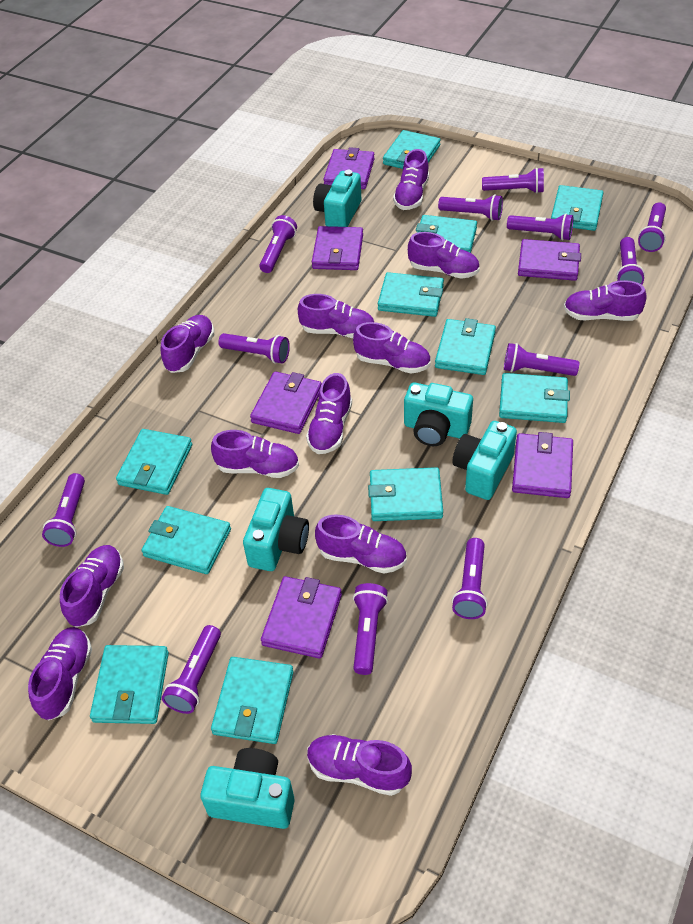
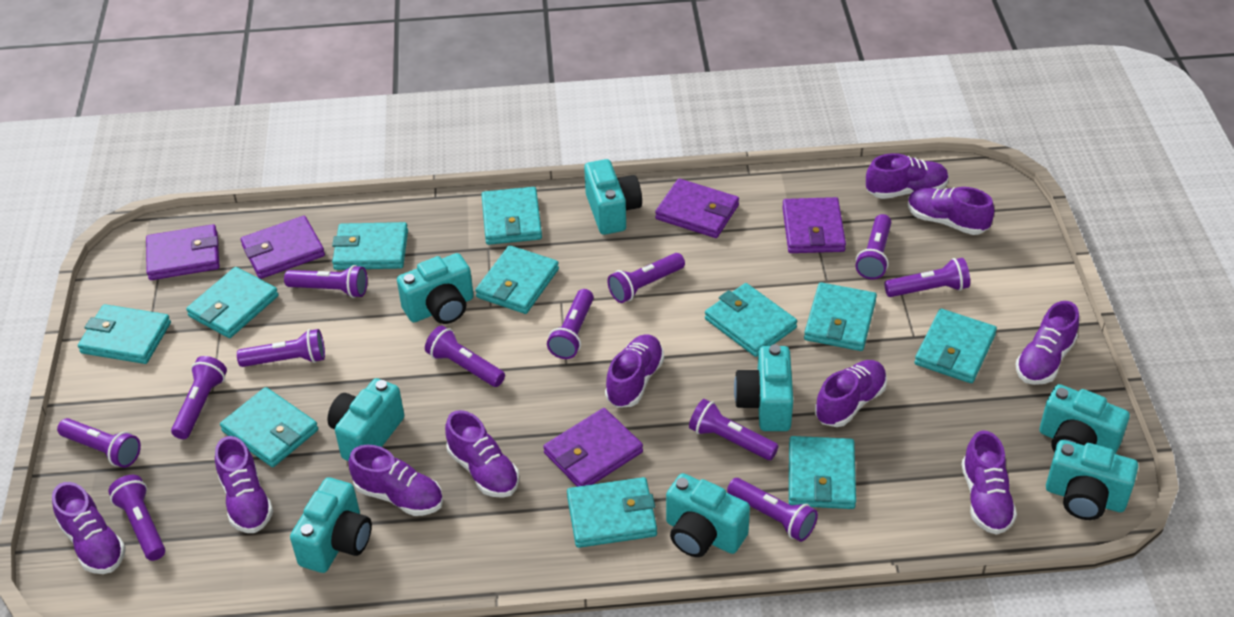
purple shoe: [28,627,92,721] [60,545,124,627] [161,315,214,373] [211,430,299,478] [298,294,374,338] [306,373,352,454] [307,734,412,796] [315,514,407,574] [353,322,431,373] [393,149,429,210] [408,232,480,279] [564,280,646,321] = 12 -> [52,482,126,574] [215,436,273,533] [348,445,443,516] [445,410,519,498] [605,334,664,408] [815,360,887,427] [866,153,949,199] [908,187,994,235] [962,430,1017,535] [1016,301,1079,385] = 10
purple wallet: [250,371,322,434] [261,576,342,658] [312,226,363,270] [323,147,375,189] [512,432,573,498] [518,239,581,281] = 6 -> [146,224,220,280] [240,216,325,279] [543,408,643,487] [655,179,739,238] [782,197,846,253] = 5
turquoise camera: [200,748,295,829] [243,488,309,571] [313,170,361,227] [404,383,473,446] [453,421,517,500] = 5 -> [290,477,372,573] [327,378,404,461] [397,253,474,324] [584,159,642,235] [666,473,750,557] [734,344,793,431] [1040,384,1130,454] [1046,440,1138,520] = 8

